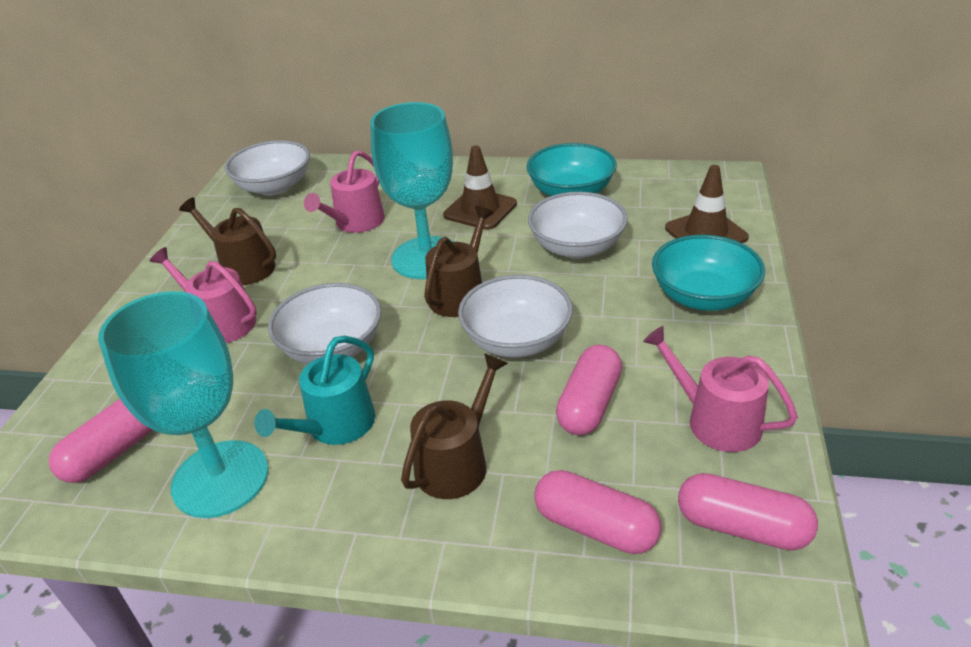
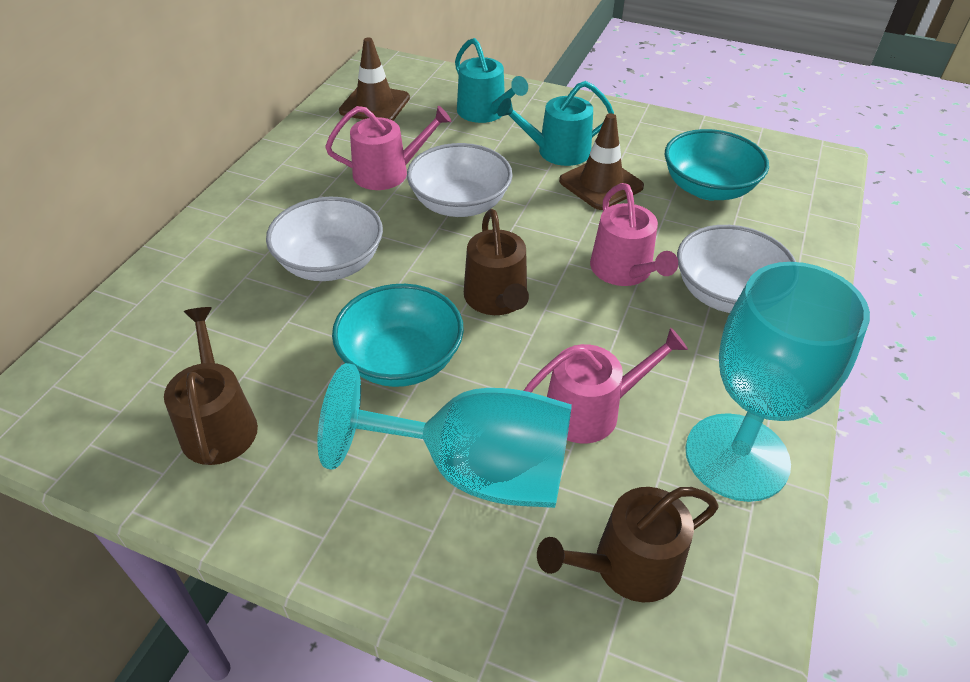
pink capsule: [49,399,152,483] [535,470,662,554] [556,345,622,435] [678,473,818,550] = 4 -> none = 0
turquoise watering can: [254,335,375,445] = 1 -> [455,38,528,123] [497,81,614,166] = 2
white bowl: [225,140,310,196] [268,283,382,364] [458,275,573,358] [528,192,628,258] = 4 -> [266,197,383,281] [407,143,513,217] [677,225,796,313] = 3

